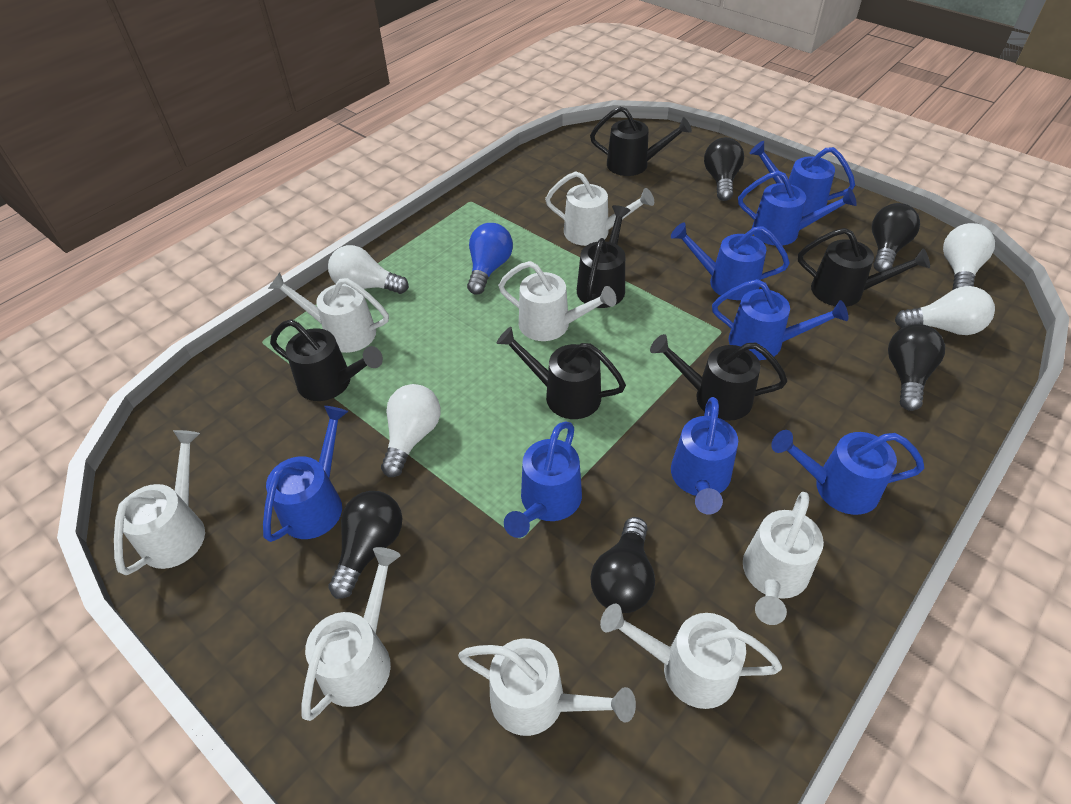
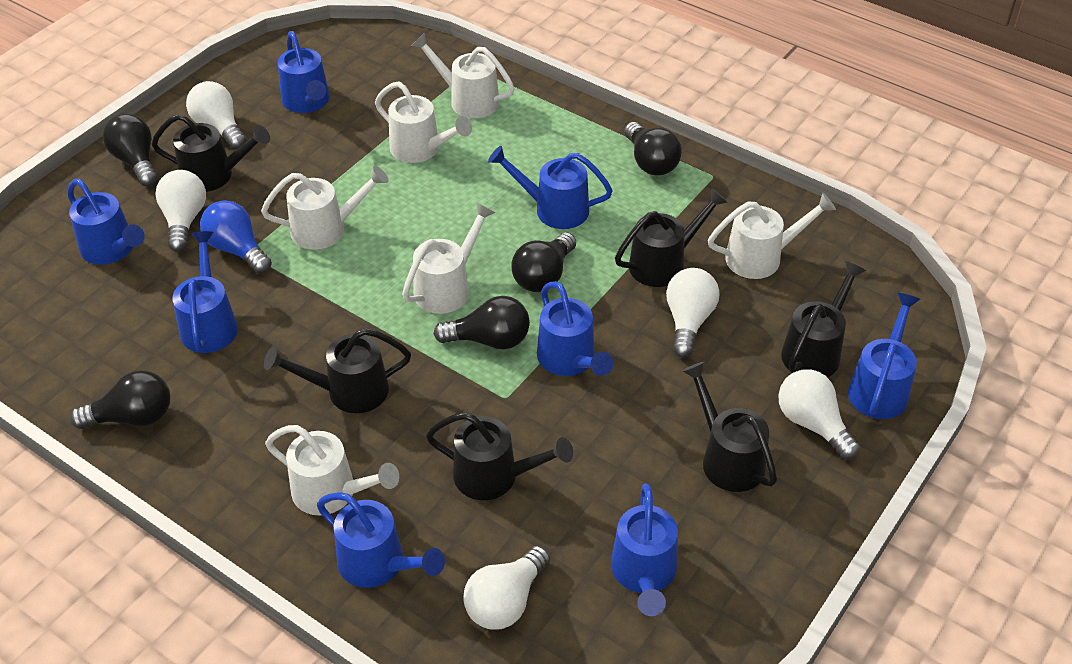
white light bulb: [328,245,409,294] [381,384,441,477] [895,286,995,335] [943,223,995,290] = 4 -> [155,170,206,252] [186,81,247,150] [463,546,550,630] [666,268,719,358] [778,370,860,460] = 5
white watering can: [114,430,205,575] [268,272,389,353] [302,547,401,721] [458,639,636,736] [498,261,616,341] [545,171,654,246] [600,604,782,709] [743,492,824,625] = 8 -> [261,166,389,250] [265,425,399,515] [375,82,472,163] [402,202,496,314] [411,33,515,118] [708,193,836,279] = 6

